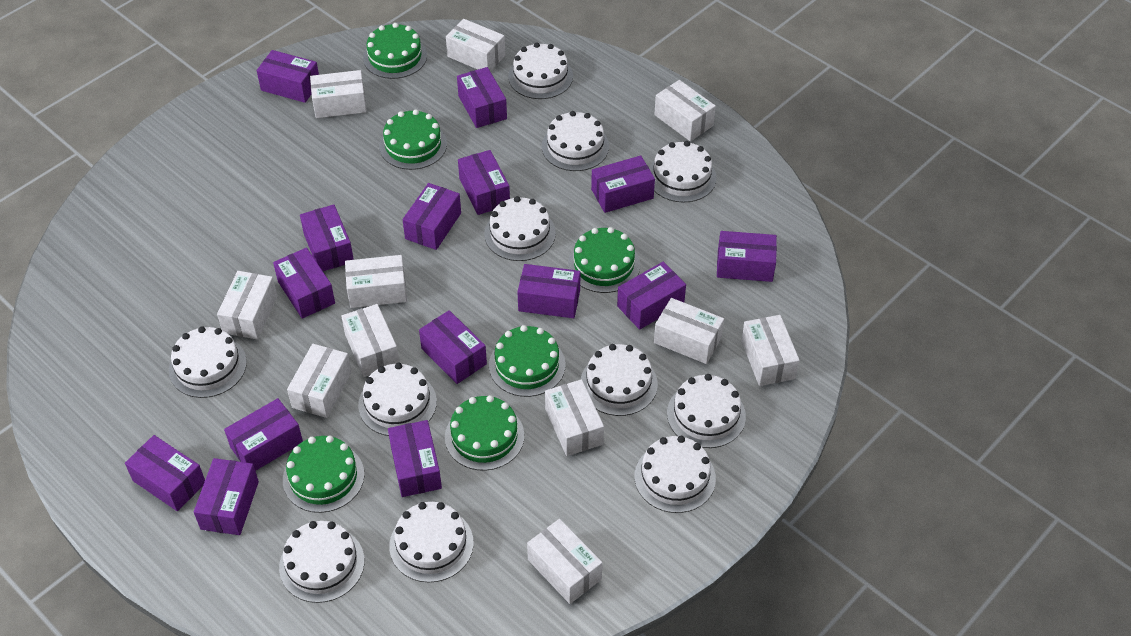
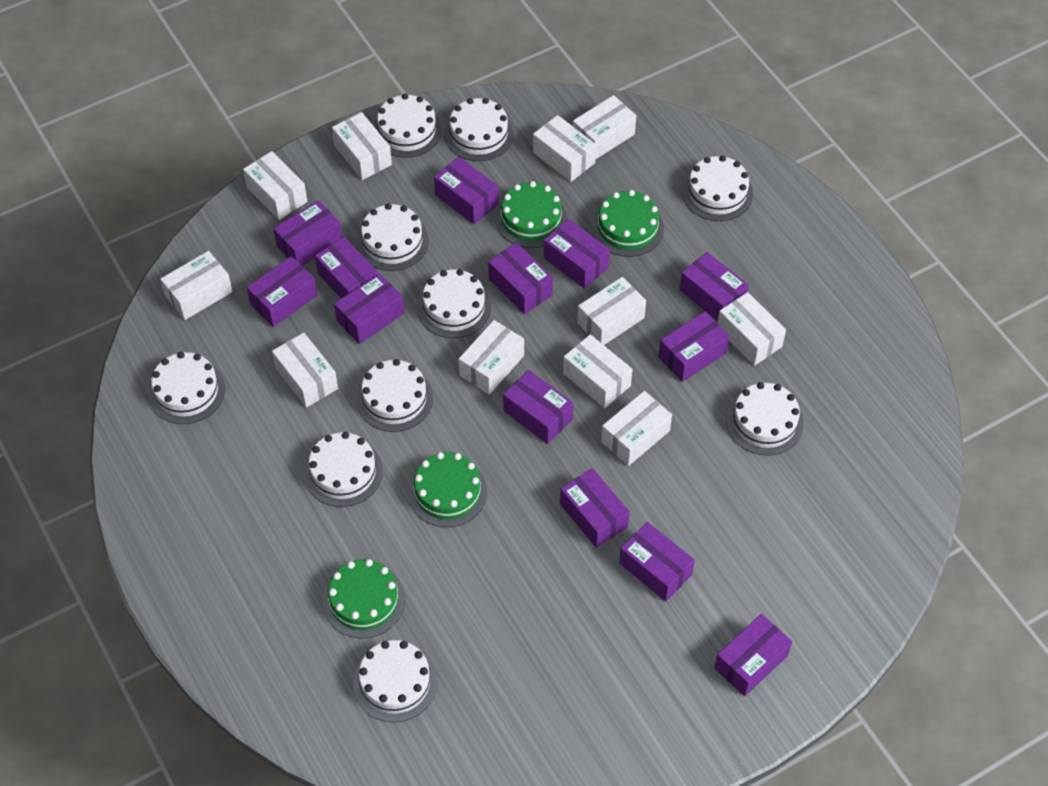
green cake: [283,436,364,513] [363,23,427,79] [379,109,447,170] [445,395,524,470] [489,325,565,397] [568,227,640,293] = 6 -> [323,559,405,638] [408,452,487,527] [495,181,567,248] [592,190,664,257] = 4
purple box: [125,435,205,511] [194,458,259,535] [224,398,303,471] [257,50,319,103] [273,248,335,319] [300,204,354,271] [388,420,442,497] [402,183,461,250] [419,310,487,384] [457,67,507,128] [458,150,510,215] [517,264,580,318] [591,156,655,213] [617,262,686,330] [717,231,777,282] = 15 -> [247,256,317,327] [273,200,342,266] [315,237,378,298] [334,273,404,344] [434,157,499,224] [488,243,553,314] [503,370,574,444] [544,219,610,289] [560,468,630,548] [619,522,695,601] [659,311,730,382] [680,252,749,321] [714,614,792,696] = 13
white cake: [169,326,247,398] [279,521,364,603] [358,363,437,436] [389,502,474,583] [484,196,556,261] [508,42,573,99] [542,111,609,171] [580,344,658,416] [635,436,716,513] [649,141,717,203] [667,374,746,448] = 11 -> [148,352,225,424] [304,432,383,507] [353,640,438,722] [356,203,429,271] [356,359,433,432] [373,94,442,158] [417,269,491,338] [444,98,514,161] [682,155,753,221] [726,382,804,456] = 10

